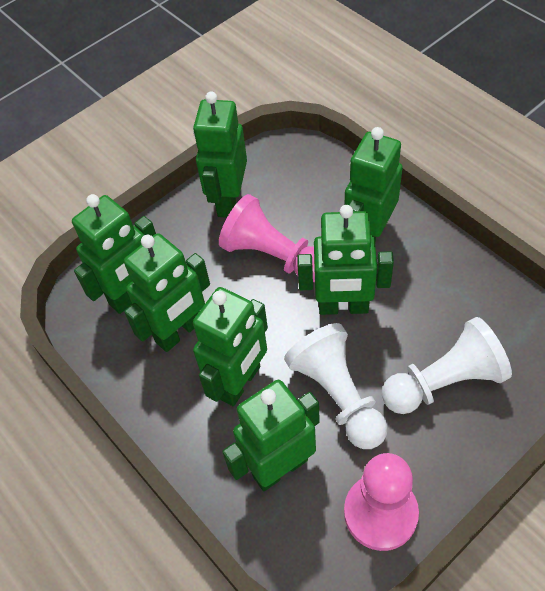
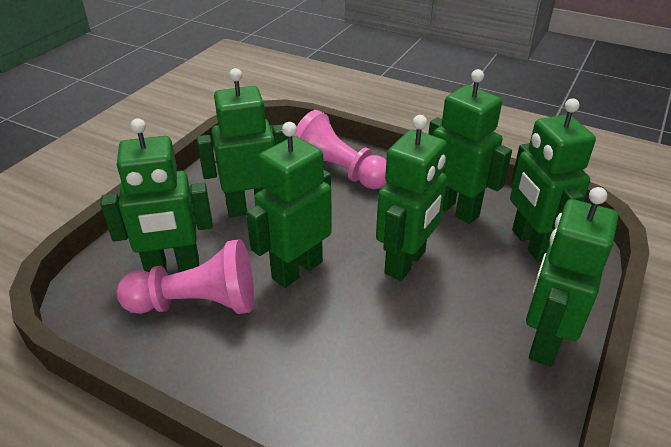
white pawn: [284,323,388,449] [382,317,512,414] = 2 -> none = 0

